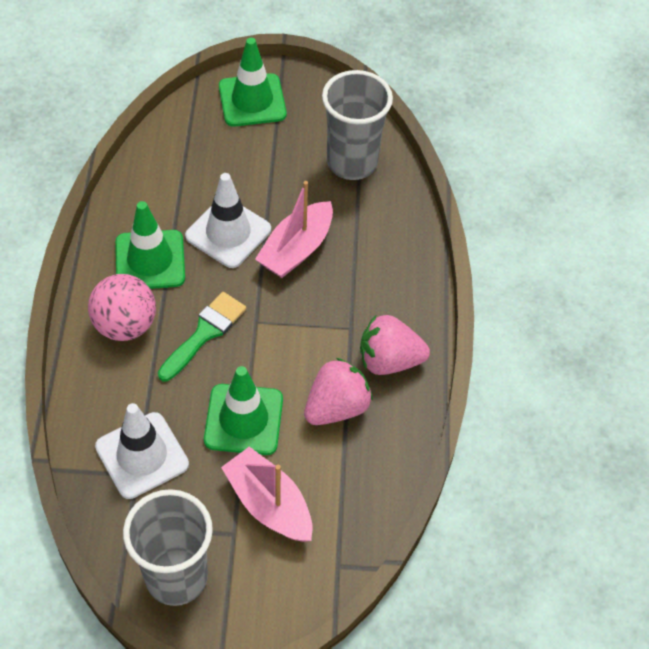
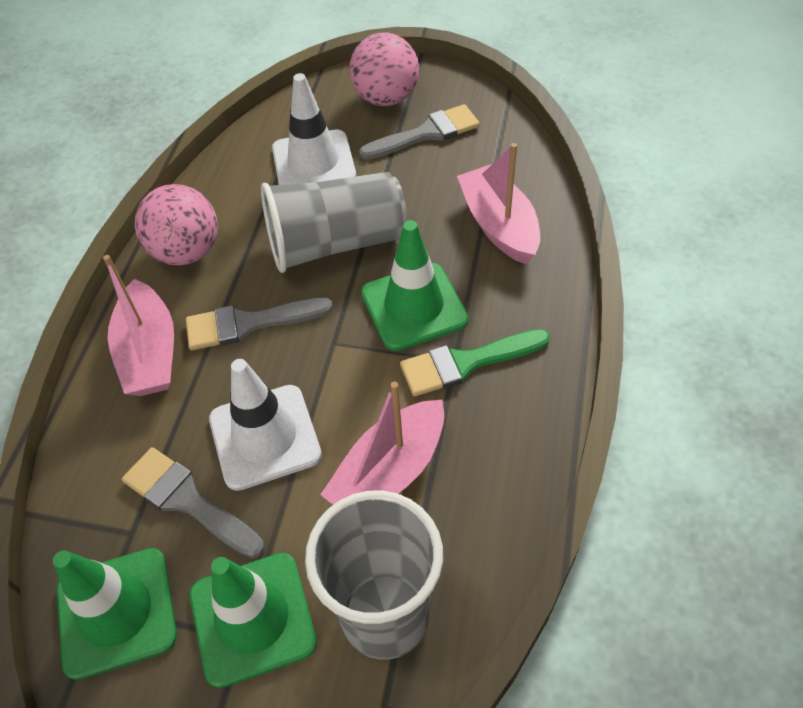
grey brush: none = 0 -> [122,447,264,558] [186,298,333,350] [359,104,480,160] = 3
pink ball: [88,274,156,341] = 1 -> [135,184,218,265] [349,32,419,106] = 2
pink boat: [221,446,312,542] [255,181,333,278] = 2 -> [103,255,174,396] [320,382,444,505] [457,143,540,264] = 3
pink strawberry: [304,358,373,425] [360,315,430,375] = 2 -> none = 0

